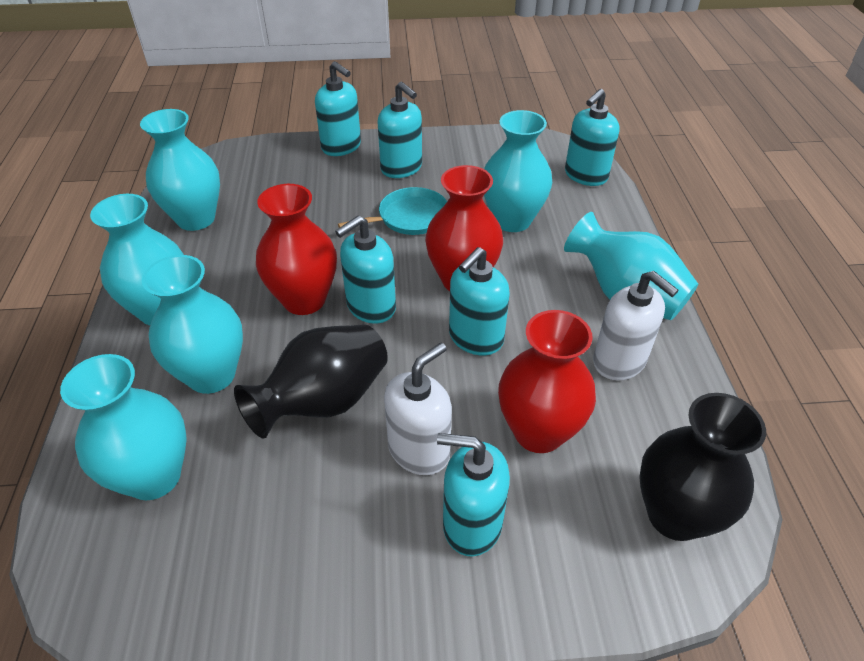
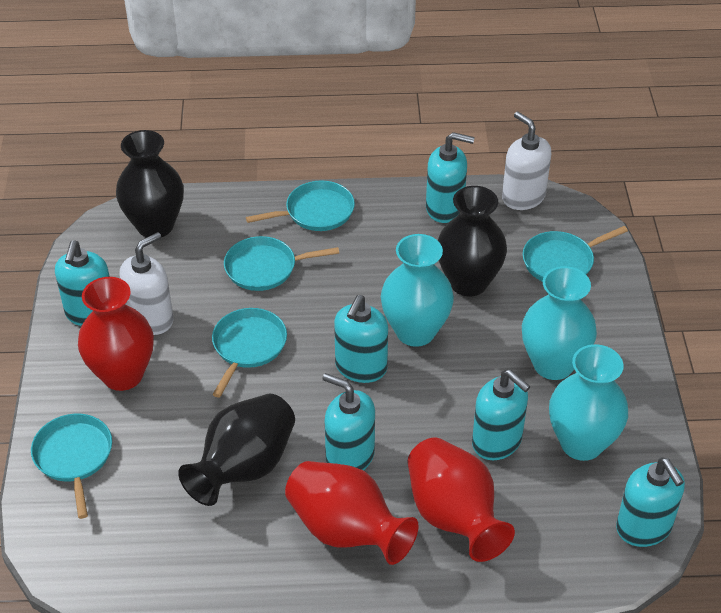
black vase: [234,324,388,439] [639,393,766,541] = 2 -> [116,130,184,238] [178,394,295,506] [438,186,507,296] = 3
turquoise pan: [338,187,447,235] = 1 -> [31,414,112,519] [212,308,287,398] [224,236,339,291] [246,181,355,231] [523,226,628,282] = 5
turquoise vase: [60,354,187,500] [90,194,184,325] [140,109,220,231] [142,255,243,394] [484,110,552,232] [564,212,698,320] = 6 -> [381,234,454,347] [522,266,597,380] [549,344,628,461] = 3

